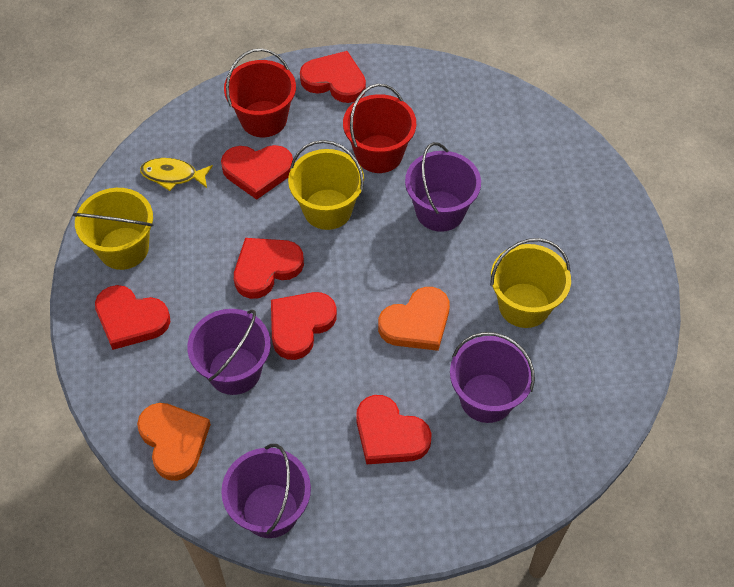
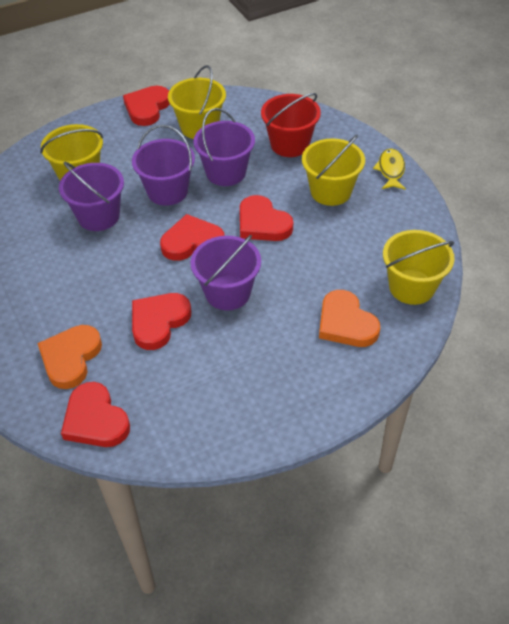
red bucket: [224,48,296,137] [343,84,416,173] = 2 -> [261,93,321,157] = 1
red heart: [95,285,170,350] [221,145,293,200] [234,238,304,299] [271,292,337,360] [300,51,366,103] [356,395,431,465] = 6 -> [61,382,130,447] [123,86,170,126] [132,293,191,350] [160,214,224,261] [240,195,293,241] = 5
yellow bucket: [73,188,153,270] [288,140,364,230] [490,238,571,328] = 3 -> [40,124,103,181] [168,65,226,139] [302,135,365,206] [383,230,455,305] = 4

